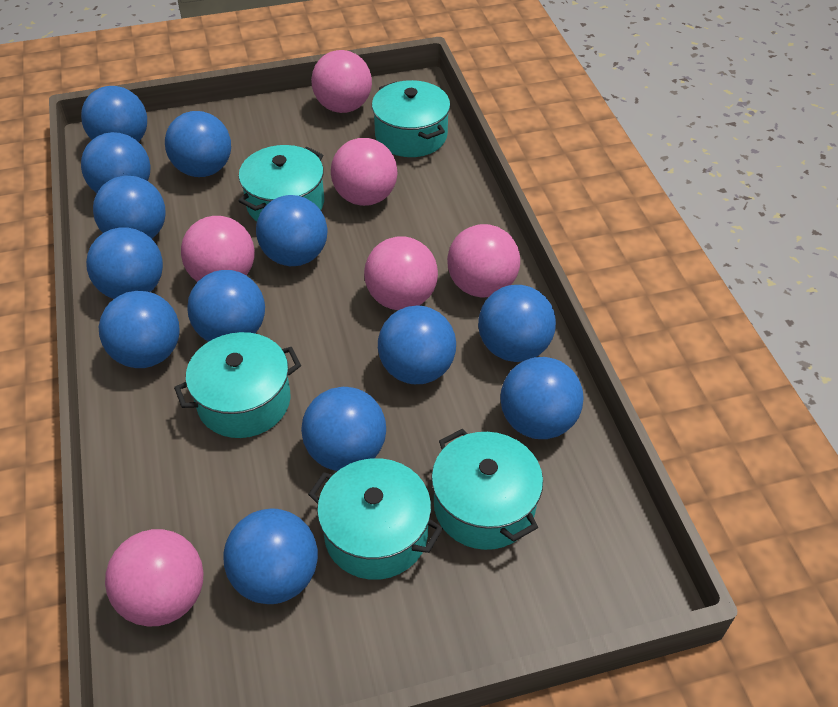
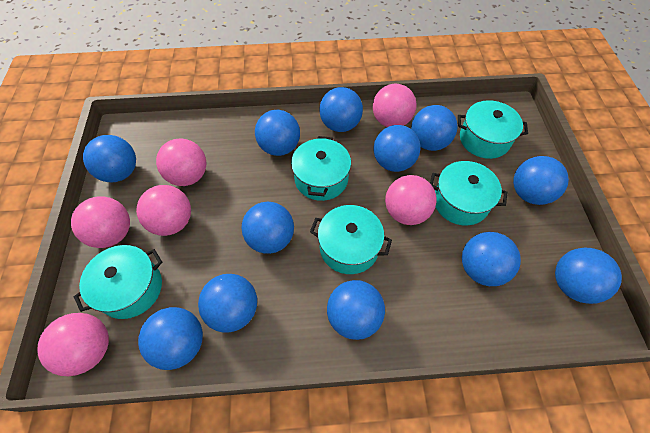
blue ball: [81,86,147,142] [81,132,150,193] [86,227,163,299] [93,175,165,239] [99,291,180,368] [165,111,231,177] [187,270,265,342] [223,509,318,604] [256,195,327,266] [301,387,386,471] [378,306,456,384] [478,285,556,362] [500,357,584,439] = 13 -> [83,135,136,182] [138,307,203,370] [198,274,257,333] [241,202,294,254] [255,110,300,156] [319,87,363,132] [327,280,385,340] [374,125,420,172] [411,105,458,151] [462,232,521,286] [513,156,569,205] [555,247,622,304] = 12

